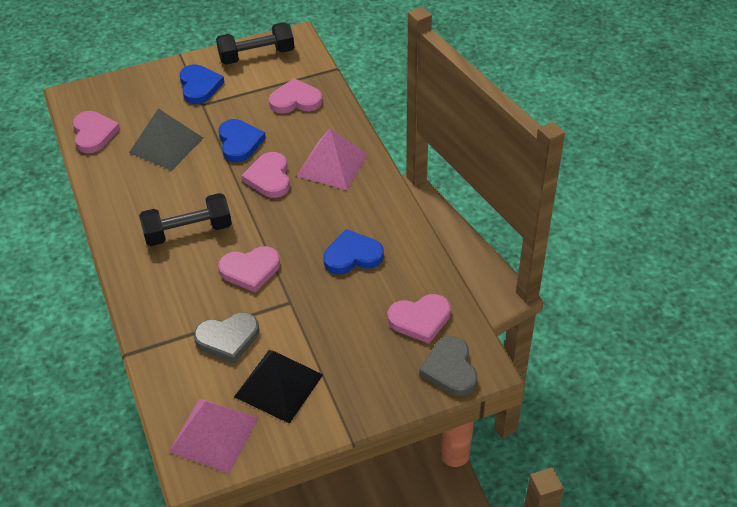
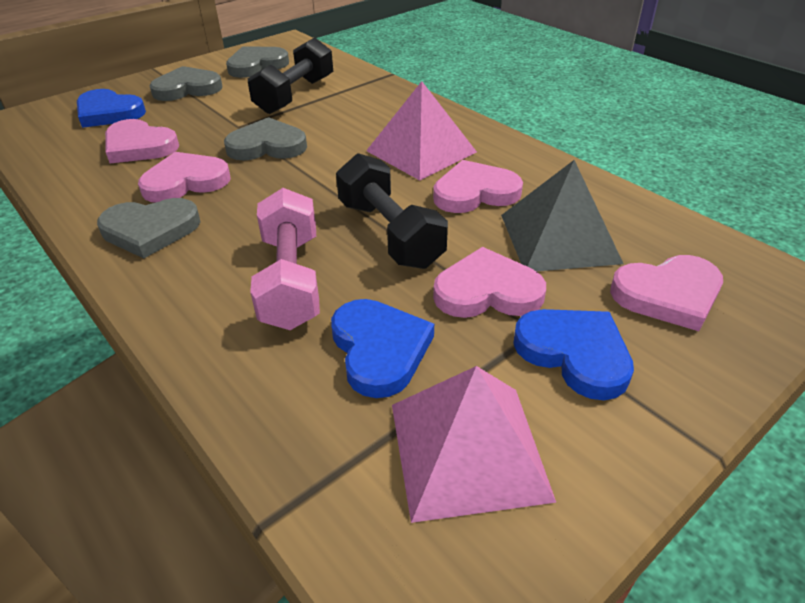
black pyramid: [234,350,323,424] = 1 -> none = 0
grey heart: [194,312,259,363] [419,336,477,396] = 2 -> [97,198,200,258] [150,66,222,101] [224,117,307,161] [226,46,289,78] = 4
pink dumbbell: none = 0 -> [250,188,320,330] = 1

